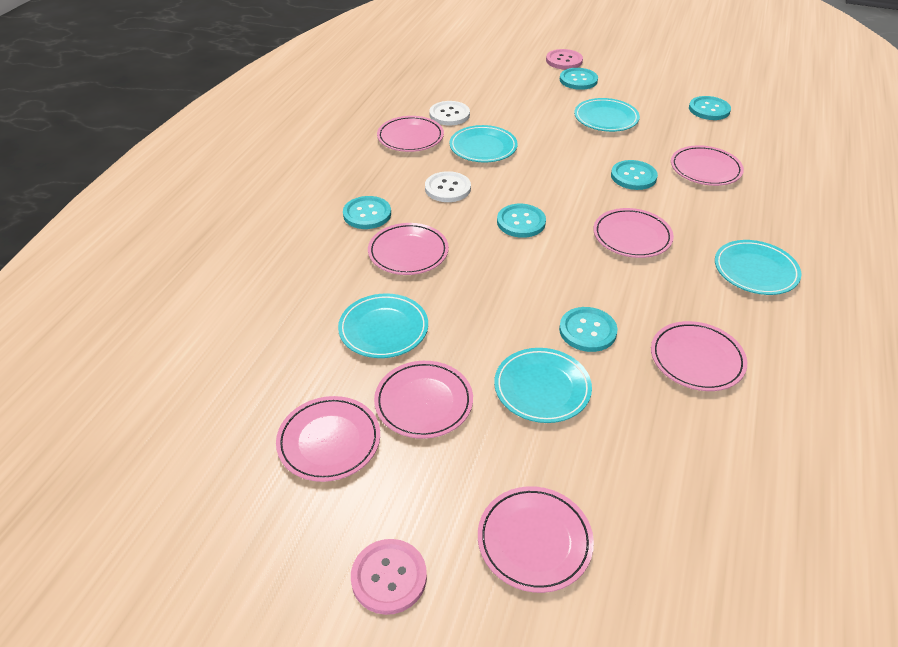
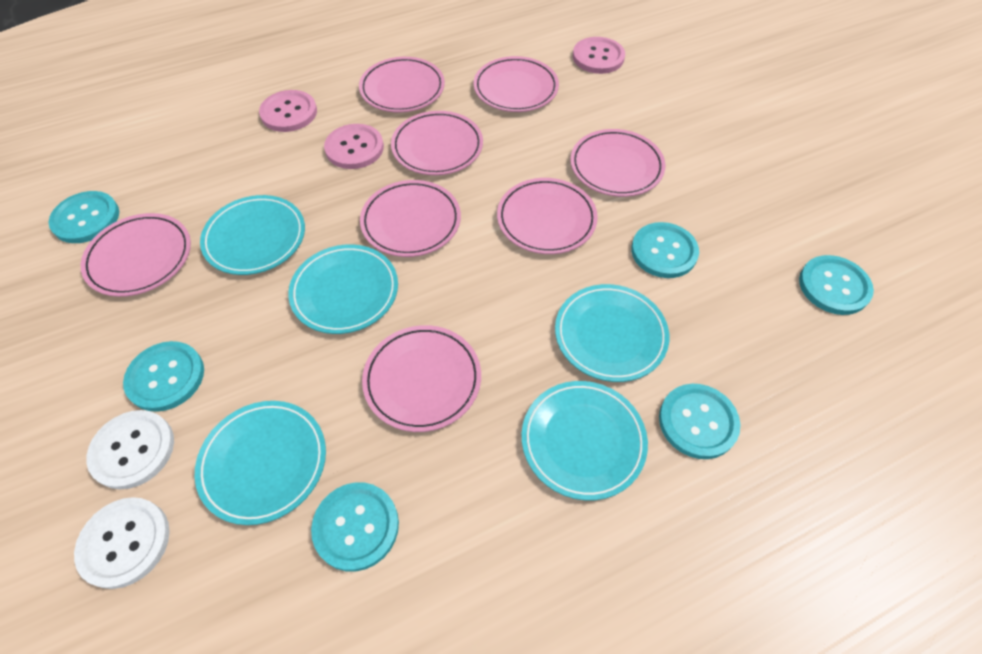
pink button: [351,539,427,615] [546,49,583,69] = 2 -> [259,90,317,132] [324,124,384,169] [573,37,625,74] = 3

